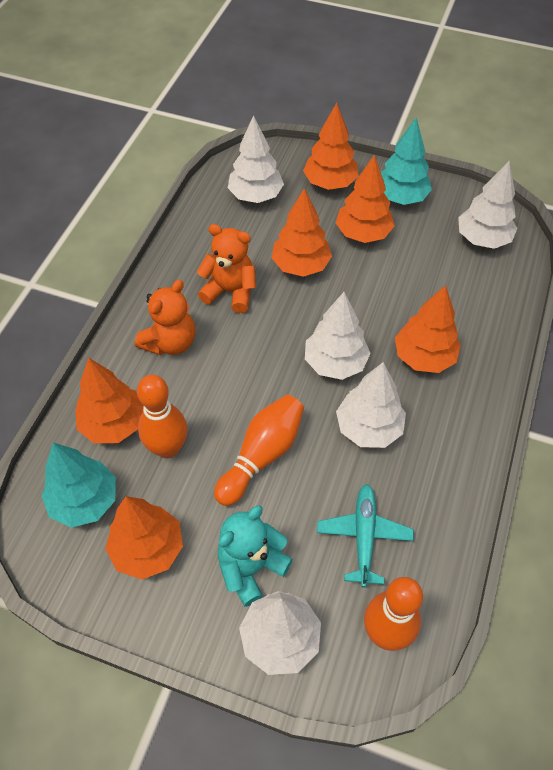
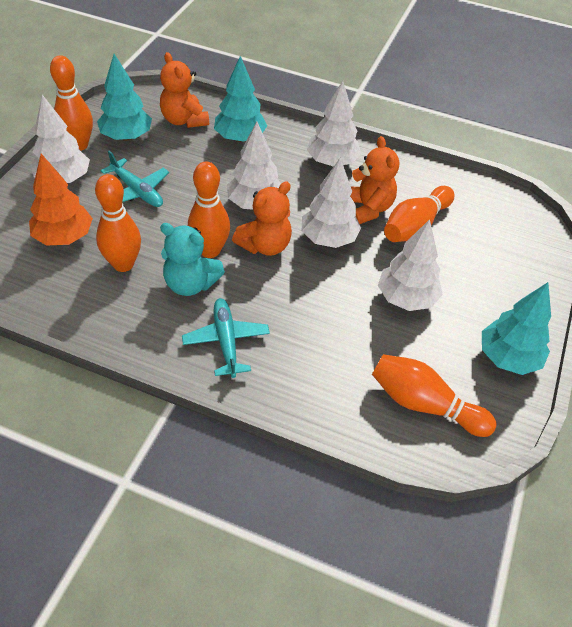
orange bowling pin: [137,375,188,458] [214,395,304,506] [364,577,423,651] = 3 -> [50,55,93,151] [95,174,141,272] [188,162,230,258] [372,354,497,437] [384,186,455,242] = 5
orange teddy bear: [135,280,195,355] [197,224,256,313] = 2 -> [160,52,209,128] [232,181,292,256] [350,136,399,224] = 3
orange tree: [75,358,144,443] [105,496,183,579] [272,188,332,277] [303,103,359,190] [336,155,394,243] [395,285,461,373] = 6 -> [29,154,93,246] = 1
turquoise plane: [317,484,414,588] = 1 -> [101,151,169,207] [182,298,270,378] = 2
turquoise tree: [41,443,116,528] [381,118,432,205] = 2 -> [97,54,152,141] [214,56,267,142] [482,282,551,375] = 3

